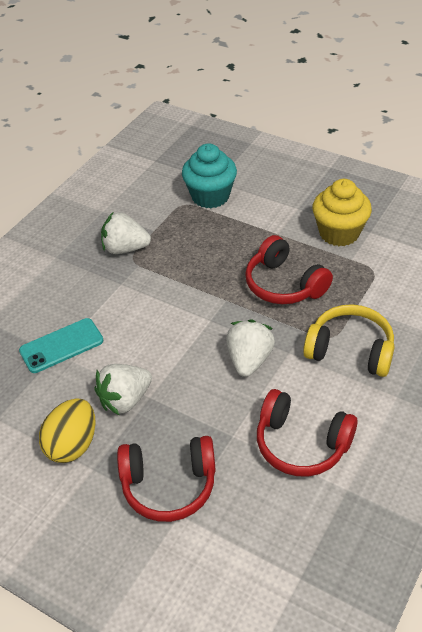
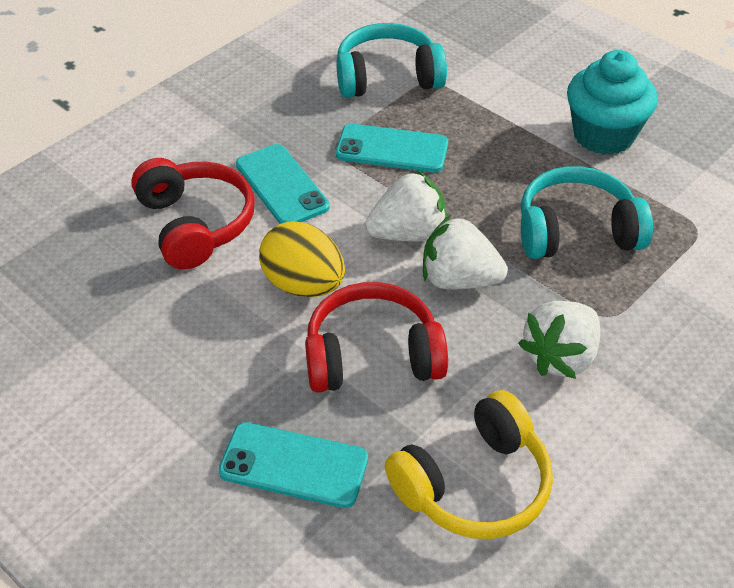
red headphones: [117,436,216,522] [245,235,333,304] [257,389,358,476] = 3 -> [131,158,255,270] [305,282,448,392] = 2
turquoise headphones: none = 0 -> [336,23,447,98] [521,166,653,259] = 2
turquoise phone: [19,318,103,373] = 1 -> [219,422,368,508] [236,144,330,224] [336,124,448,173] = 3
yellow cupcake: [312,179,372,246] = 1 -> none = 0

